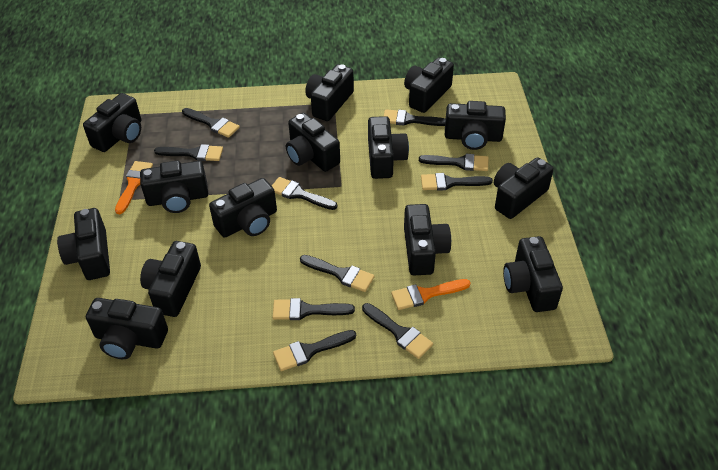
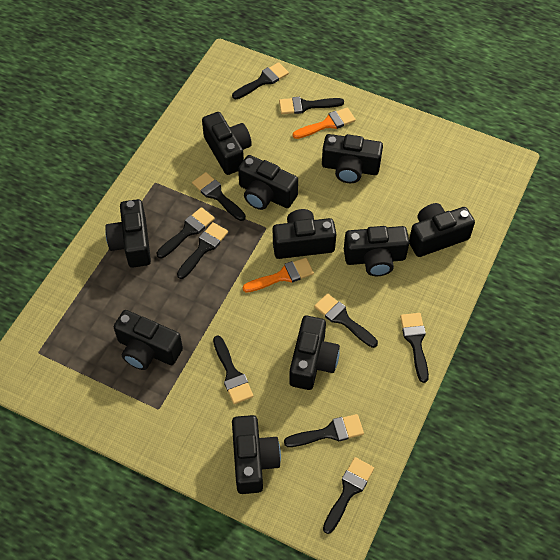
black camera: [57,208,110,280] [83,93,141,152] [86,298,168,359] [140,160,208,213] [140,241,201,317] [209,178,277,237] [286,113,340,172] [305,64,354,121] [368,116,409,179] [404,57,454,113] [404,204,451,275] [445,101,506,150] [494,157,554,219] [503,236,563,312] = 14 -> [105,199,151,268] [114,310,183,370] [202,112,252,175] [232,415,281,494] [238,155,298,210] [273,209,336,259] [289,316,340,390] [322,134,383,183] [344,226,409,276] [409,203,475,257] = 10

